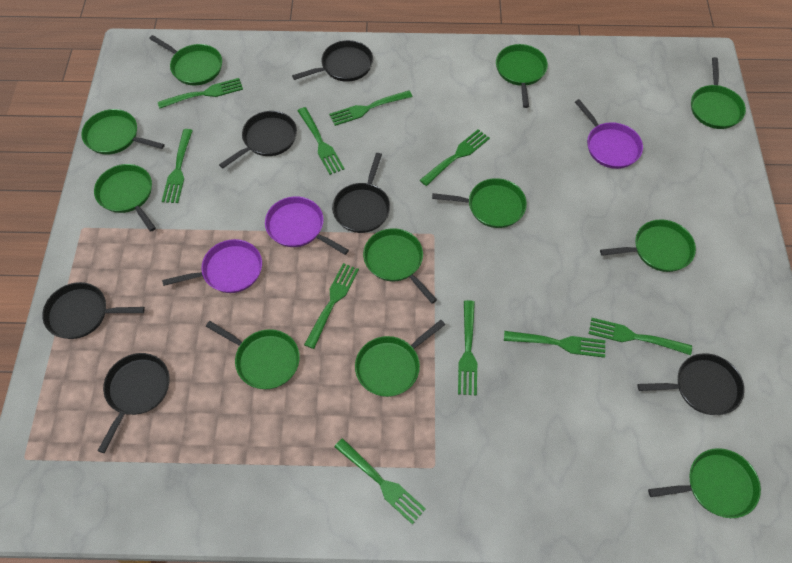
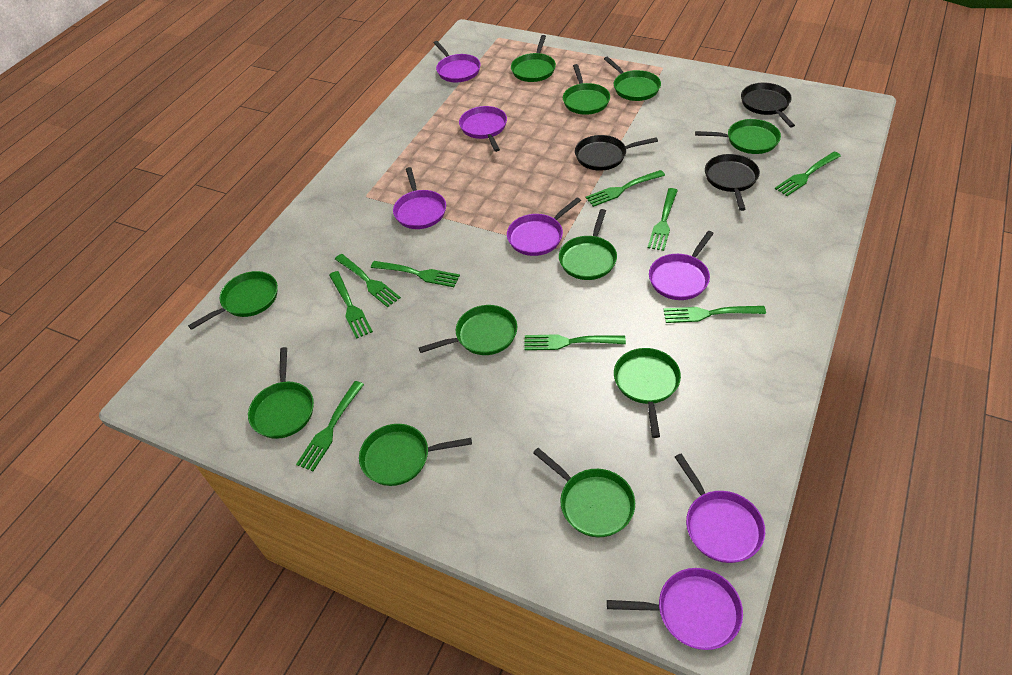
black pan: [42,282,145,339] [98,353,170,453] [219,111,297,169] [292,40,373,82] [332,153,390,233] [638,353,744,415] = 6 -> [575,135,658,171] [705,154,760,211] [741,83,795,127] = 3
green fork: [158,78,243,108] [162,129,193,203] [298,107,344,175] [304,263,359,349] [329,91,412,126] [334,438,426,524] [420,129,490,186] [458,300,477,395] [504,331,605,358] [589,318,692,355] = 10 -> [296,381,364,471] [329,271,373,339] [335,254,401,307] [371,261,460,287] [524,334,626,350] [586,170,665,207] [648,188,678,251] [663,306,766,323] [775,152,841,196] = 9
purple pan: [162,239,262,293] [265,196,349,255] [575,99,643,169] = 3 -> [393,167,446,229] [434,41,481,82] [459,106,507,152] [507,197,581,256] [607,568,743,650] [649,231,714,300] [675,454,765,563] = 7

